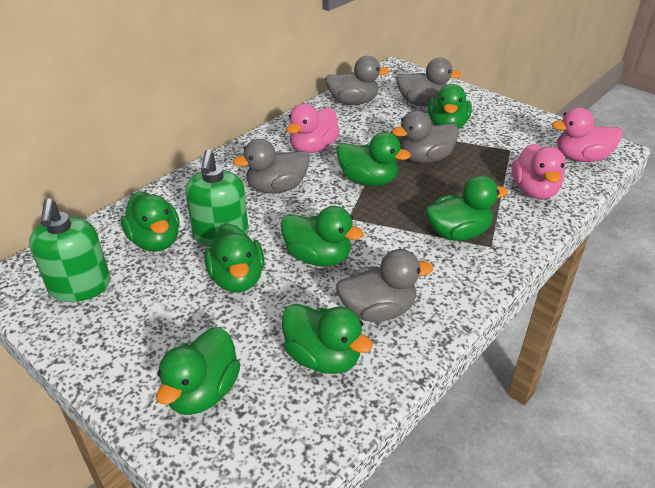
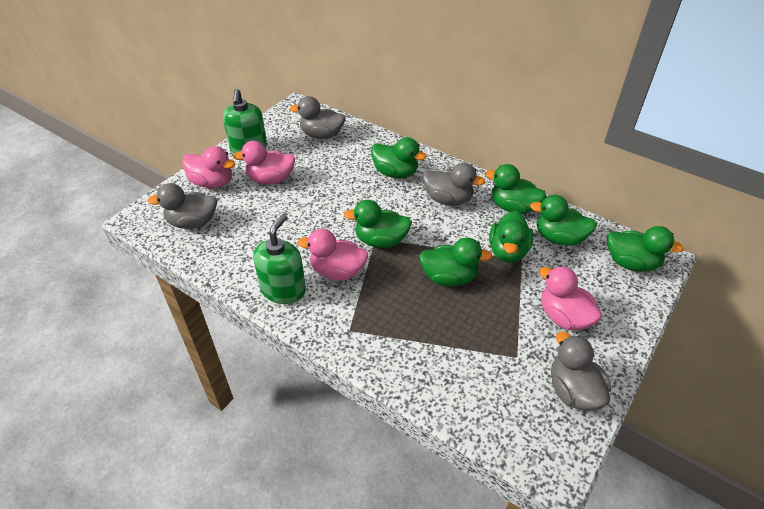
green duck: [121,192,180,252] [156,327,241,415] [204,224,264,293] [281,206,364,266] [282,304,373,374] [337,132,411,186] [425,175,508,241] [428,84,472,129] = 8 -> [344,200,412,248] [371,137,427,178] [419,238,492,286] [485,164,546,214] [489,211,534,263] [530,195,597,246] [607,226,684,272] = 7
grey duck: [233,139,310,194] [325,56,390,105] [336,249,433,322] [392,111,459,163] [396,58,462,106] = 5 -> [147,183,217,229] [290,96,346,139] [423,163,485,206] [551,332,611,410] = 4
pink duck: [286,104,340,153] [511,144,565,199] [551,108,622,162] = 3 -> [182,146,235,188] [233,141,295,184] [298,229,368,281] [539,266,602,330] = 4

